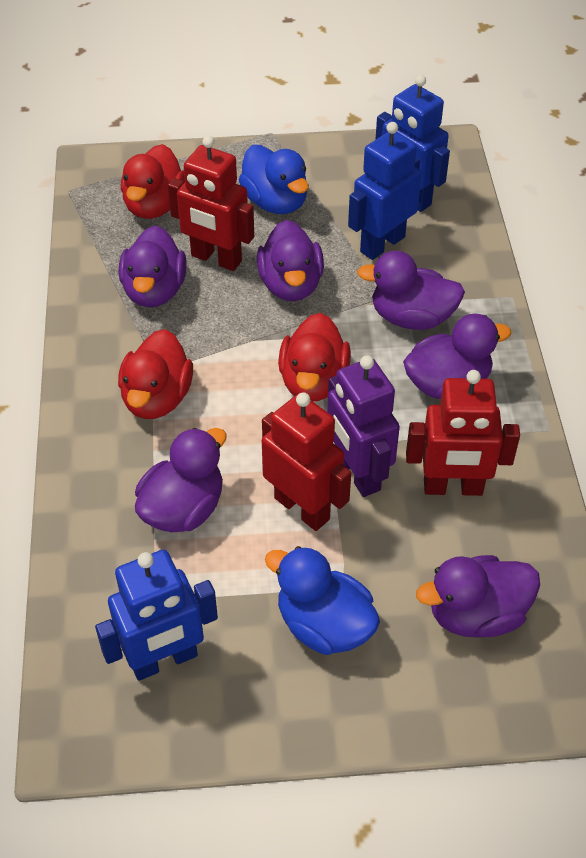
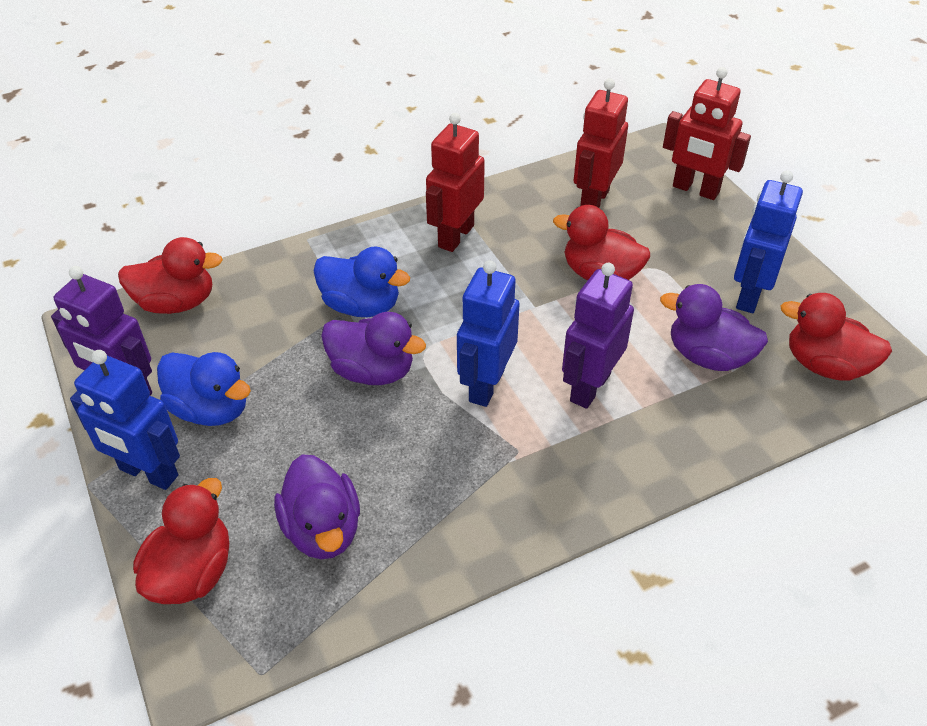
purple duck: [119,225,187,307] [135,428,227,532] [257,220,324,301] [357,251,465,330] [403,314,512,399] [416,555,540,638] = 6 -> [274,454,360,559] [321,312,426,385] [660,284,768,371] = 3
purple robot: [327,355,400,497] = 1 -> [51,266,152,396] [562,263,634,409] = 2
red duck: [118,329,193,419] [121,144,185,219] [278,313,351,401] = 3 -> [118,237,223,314] [133,478,229,604] [553,205,650,280] [780,293,892,381] = 4

